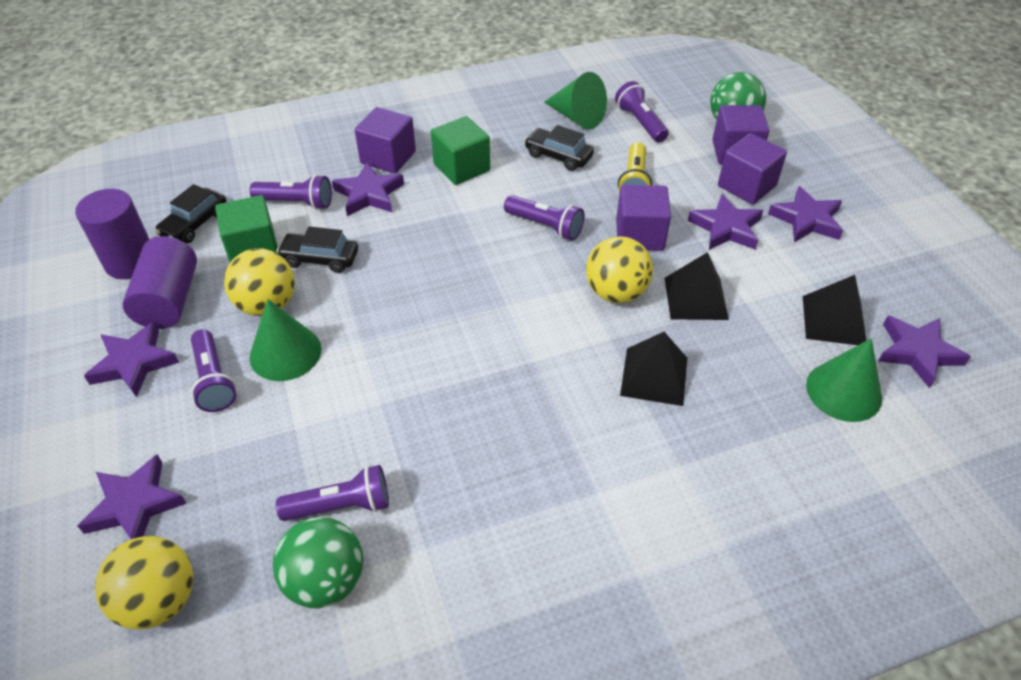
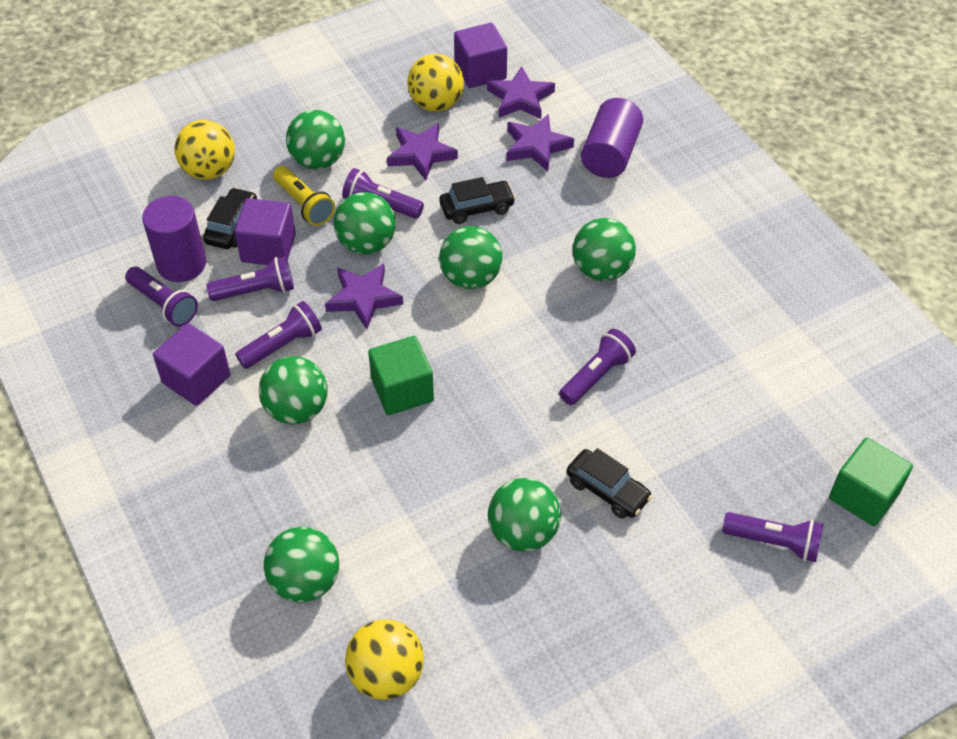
black pyramid: [620,332,687,406] [665,252,729,320] [803,275,866,345] = 3 -> none = 0
green ball: [273,517,363,608] [710,72,766,119] = 2 -> [259,356,328,425] [264,527,339,602] [286,110,345,169] [334,192,396,254] [439,226,503,289] [488,478,561,551] [573,218,636,281] = 7
green cone: [249,299,321,381] [544,72,607,130] [806,338,882,422] = 3 -> none = 0
purple cube: [355,107,416,174] [616,185,671,251] [712,105,769,164] [718,133,787,204] = 4 -> [153,323,231,406] [234,198,296,265] [454,23,507,88] = 3
purple flashlight: [191,329,236,412] [250,174,332,210] [276,465,389,521] [504,195,585,241] [615,81,669,142] = 5 -> [125,267,198,326] [206,256,294,301] [235,301,322,369] [342,168,424,219] [559,329,636,405] [722,512,823,562] = 6
purple star: [78,454,187,539] [84,322,179,397] [332,163,404,216] [688,194,763,250] [768,186,843,242] [878,316,971,388] = 6 -> [325,263,403,329] [387,123,458,180] [487,66,555,119] [506,114,574,171] = 4

